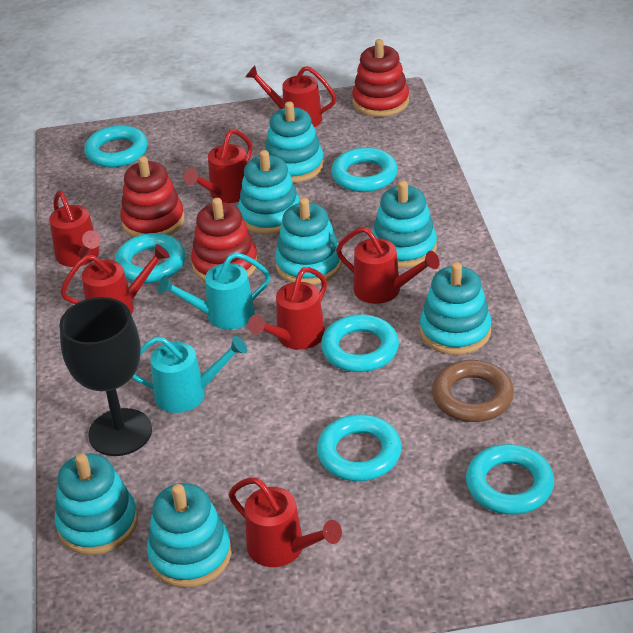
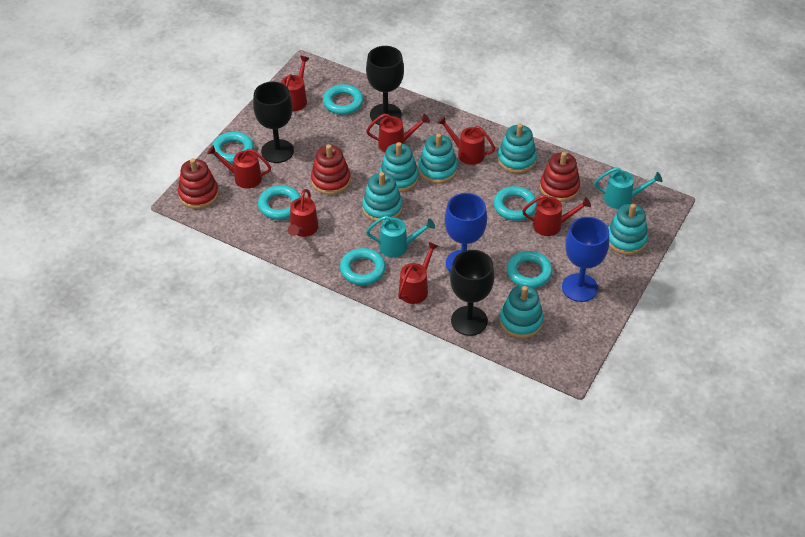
black goblet: [59,297,152,456] = 1 -> [253,82,294,163] [366,46,404,125] [450,250,494,336] = 3
blue goblet: none = 0 -> [445,193,487,273] [562,217,609,302] = 2
brown ring: [432,360,514,422] = 1 -> none = 0
turquoise stacking toy: [55,453,138,555] [147,483,231,588] [238,150,300,235] [265,101,324,183] [275,198,342,285] [372,180,437,268] [420,262,491,355] = 7 -> [362,172,403,223] [379,142,419,192] [418,133,458,184] [497,123,537,173] [499,285,544,338] [608,204,648,255] = 6

